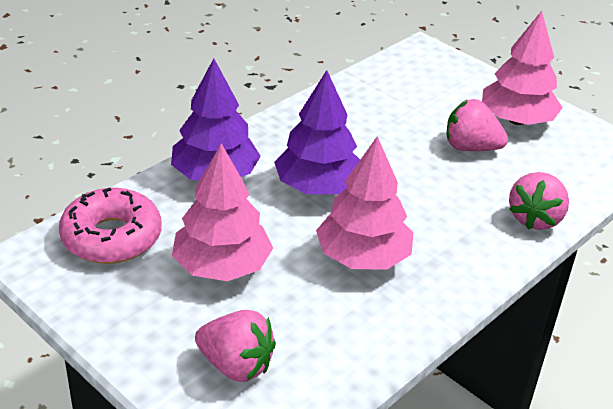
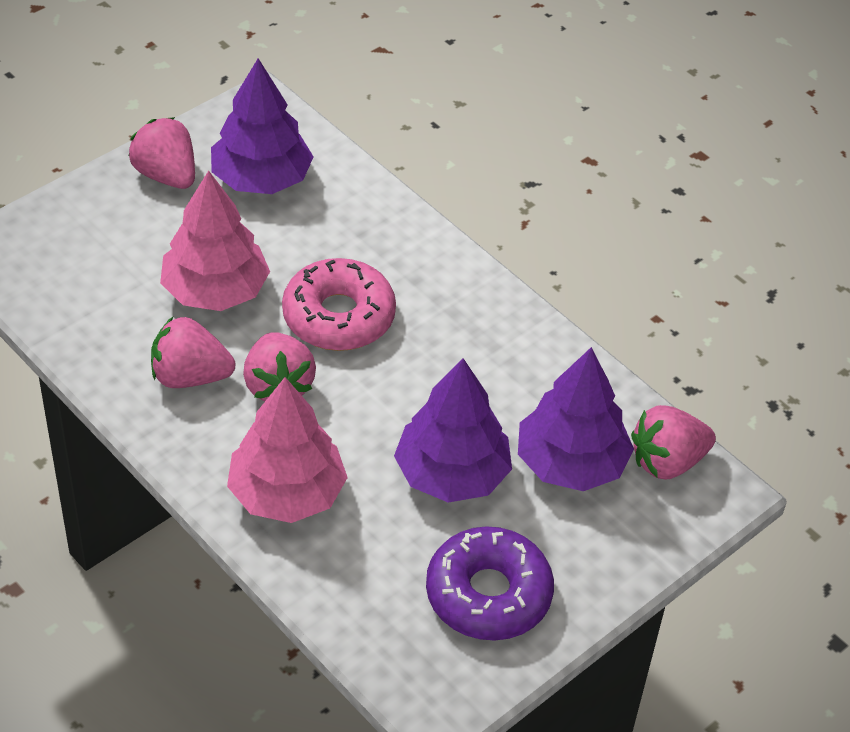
pink strawberry: [195,310,276,382] [446,99,508,151] [509,172,569,230] = 3 -> [128,117,195,189] [151,317,235,388] [243,332,316,401] [631,405,716,480] = 4
pink tree: [172,143,273,281] [316,136,414,270] [482,11,563,125] = 3 -> [160,170,270,311] [227,377,348,523] = 2
purple donut: none = 0 -> [426,526,554,641] = 1
purple tree: [171,58,261,181] [274,70,360,194] = 2 -> [211,58,314,194] [394,358,512,503] [518,347,634,491] = 3

